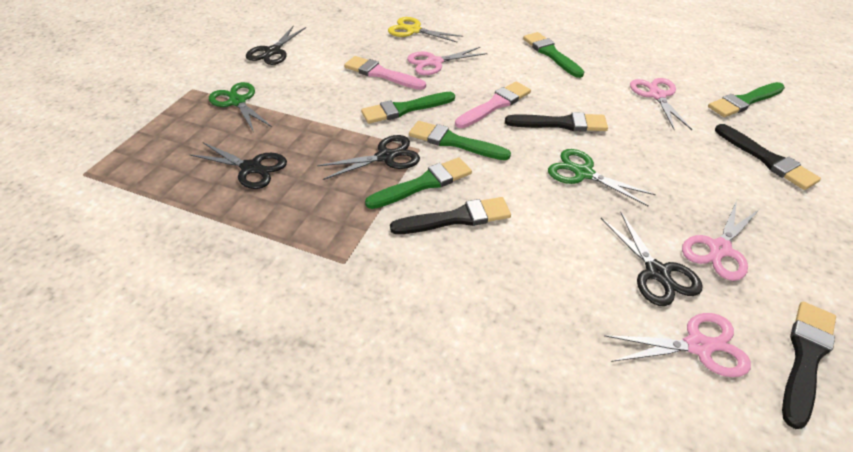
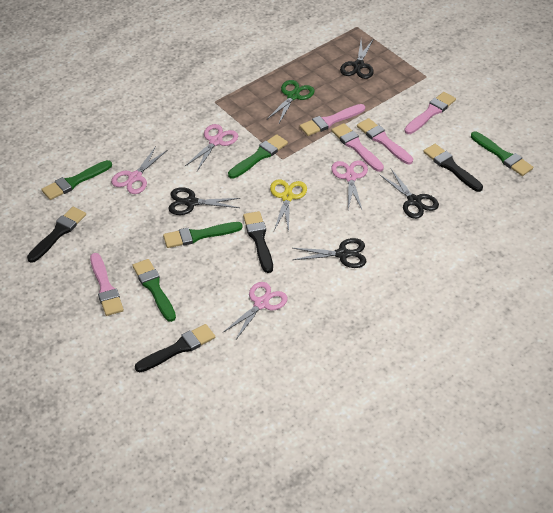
green scissors: [209,82,272,132] [548,149,656,207] = 2 -> [267,80,315,123] = 1
pink brush: [344,56,426,90] [455,82,531,128] = 2 -> [90,253,124,316] [300,104,365,136] [331,123,384,172] [357,118,413,164] [404,92,456,134] = 5

